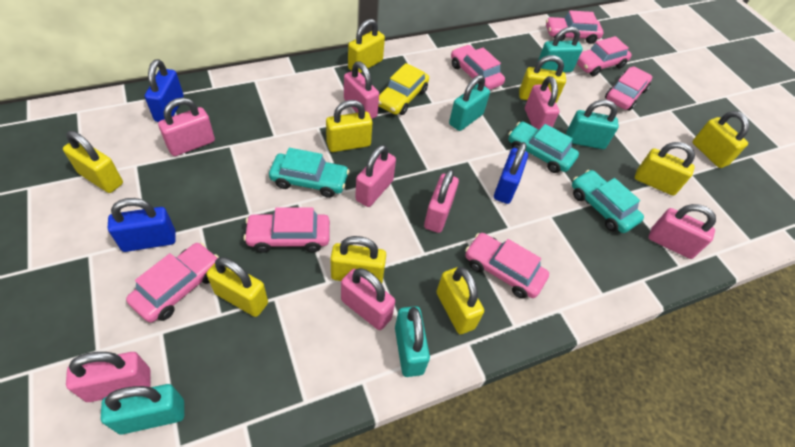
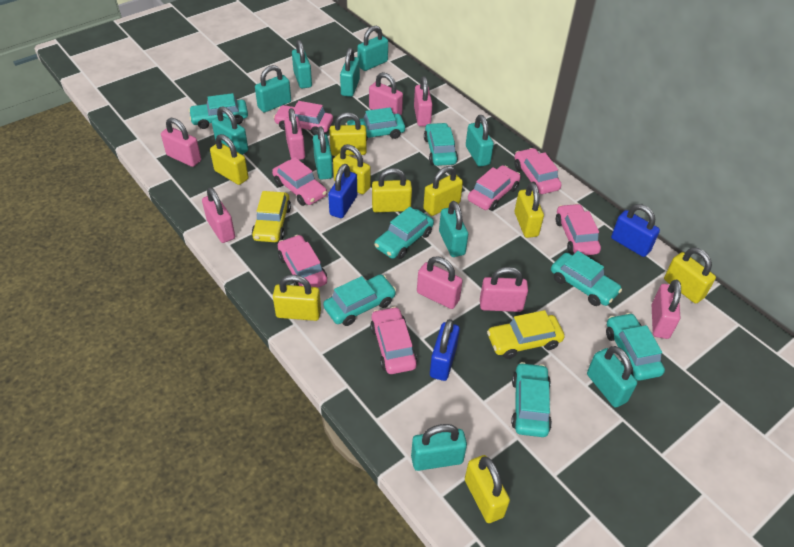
turquoise car: [269,148,349,198] [508,122,579,173] [572,170,644,233] = 3 -> [188,93,248,129] [323,274,396,326] [346,107,405,139] [374,207,434,259] [424,123,458,166] [511,362,552,437] [551,251,622,306] [606,313,665,381] = 8
turquoise padlock: [101,384,184,435] [395,306,430,377] [449,75,490,131] [538,27,583,72] [566,100,619,149] = 5 -> [212,106,248,155] [255,65,291,112] [292,40,312,89] [313,126,333,180] [340,48,360,97] [357,26,388,71] [411,424,467,471] [439,201,468,257] [466,115,494,167] [587,346,637,408] = 10
yellow car: [378,63,429,115] = 1 -> [252,191,291,242] [487,310,565,359] = 2

